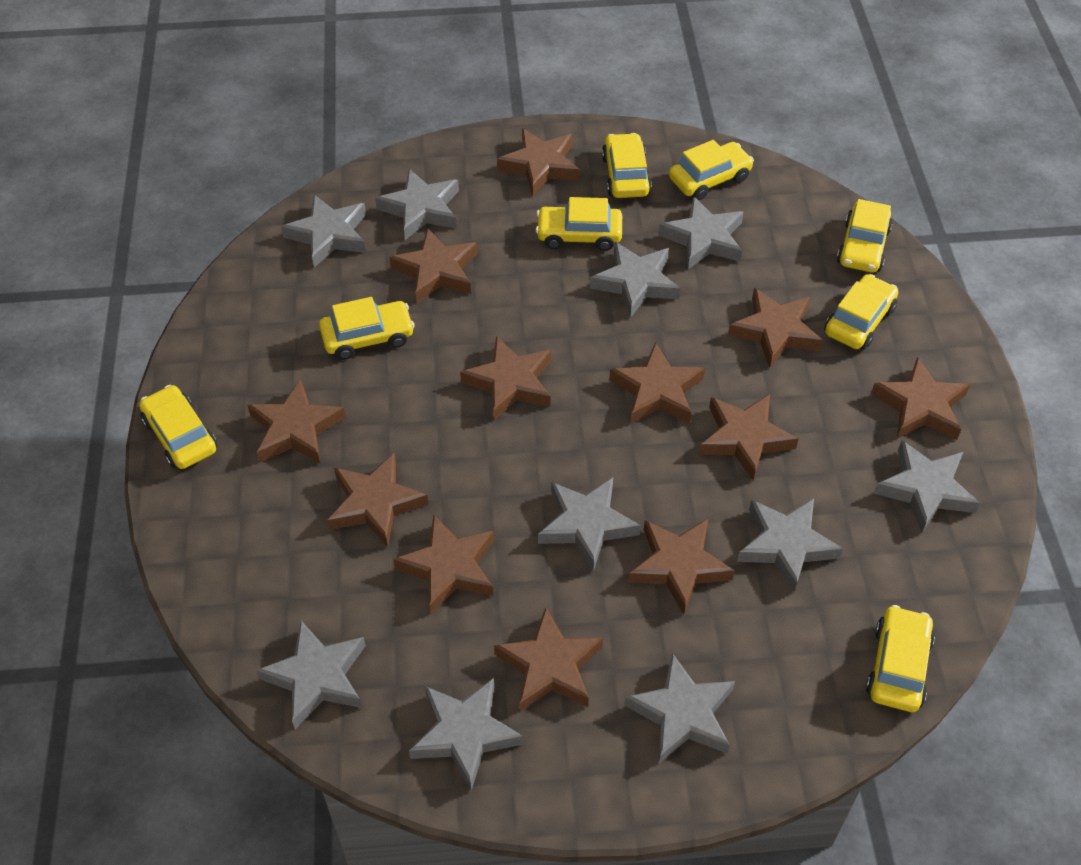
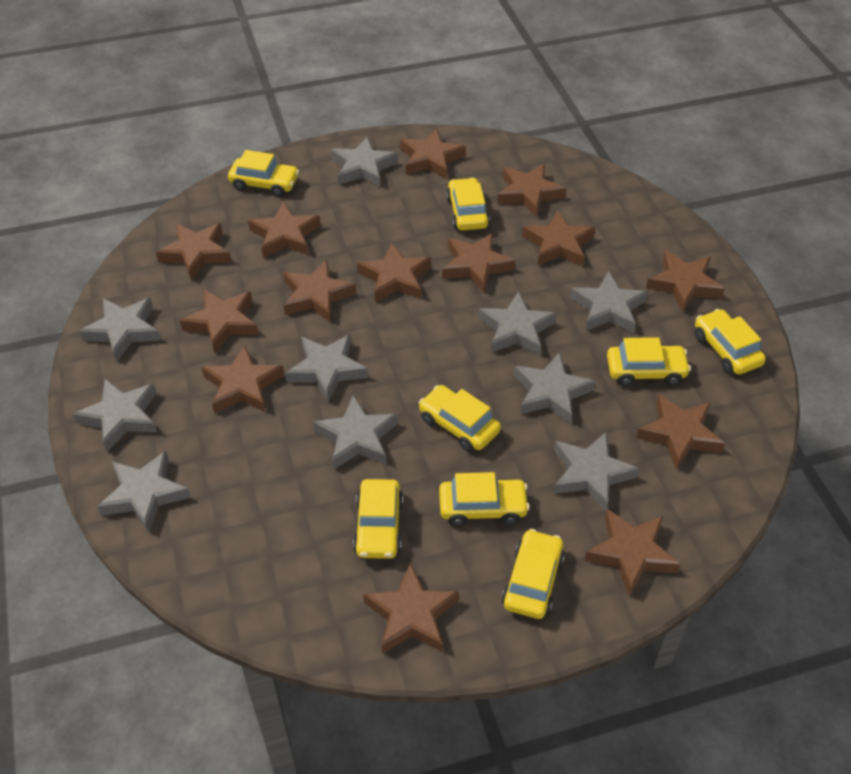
brown star: [247,379,346,463] [327,453,429,547] [389,228,478,303] [393,514,494,614] [460,336,551,420] [494,607,603,712] [497,128,580,196] [609,342,705,424] [628,519,735,614] [699,394,799,481] [728,288,822,368] [871,357,971,440] = 12 -> [156,223,231,280] [180,289,259,353] [201,345,284,414] [248,202,321,258] [283,260,357,323] [357,243,431,302] [363,562,459,654] [400,128,466,179] [442,233,516,293] [497,164,566,218] [522,210,595,266] [584,509,681,596] [636,394,725,470] [646,251,725,312] = 14

